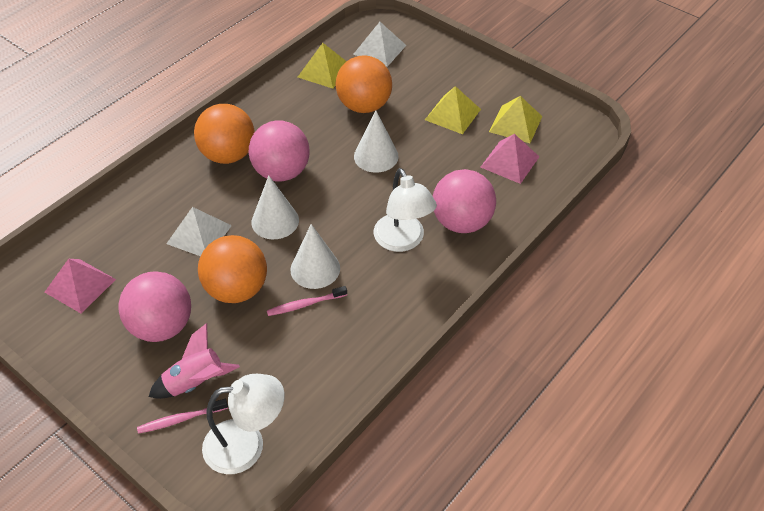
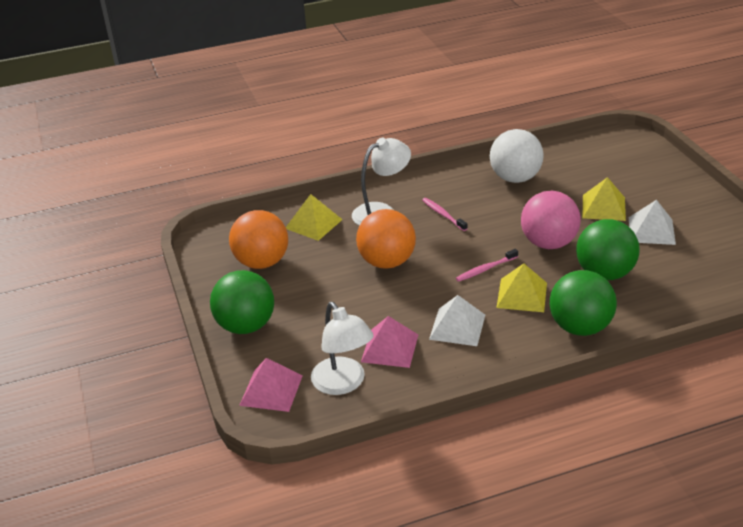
green ball: none = 0 -> [210,270,274,334] [550,270,617,336] [576,219,640,280] = 3
orange ball: [194,104,255,164] [198,235,267,303] [336,55,392,113] = 3 -> [229,210,288,269] [356,209,416,269] = 2
pink ball: [118,271,191,342] [248,120,310,181] [433,169,496,233] = 3 -> [521,191,581,249] = 1
pink rocket: [149,323,240,399] = 1 -> none = 0
white ball: none = 0 -> [490,129,544,183] = 1
white cone: [251,175,299,239] [290,224,340,289] [354,110,399,173] = 3 -> none = 0

